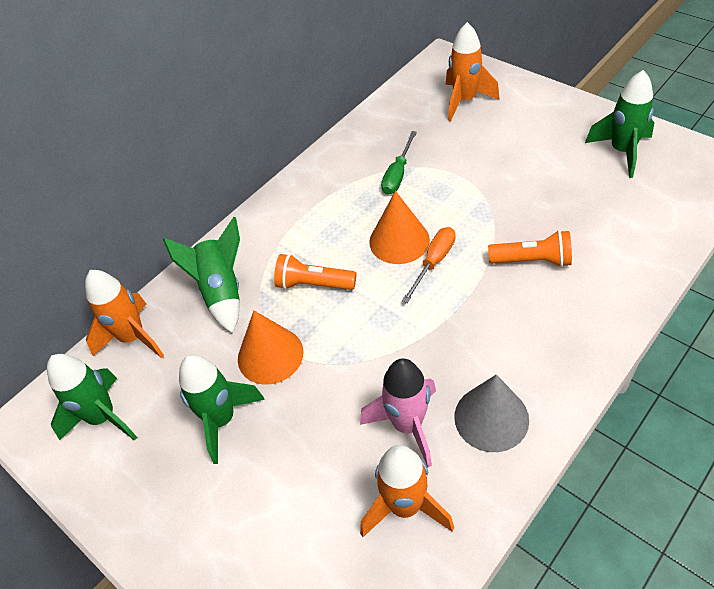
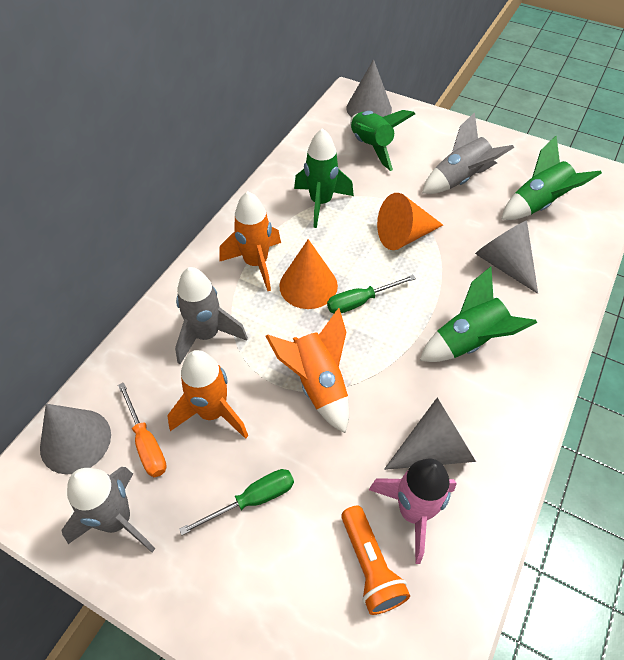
green screwdriver: [381,131,417,195] = 1 -> [179,469,294,535] [327,275,416,313] = 2
grey cone: [454,374,529,452] = 1 -> [40,404,111,474] [346,59,392,117] [384,398,476,470] [475,220,538,294] = 4
grey rocket: none = 0 -> [61,467,155,552] [175,267,248,364] [422,112,514,194] = 3
orange flashlight: [274,254,356,290] [488,230,572,267] = 2 -> [341,506,410,615] = 1

